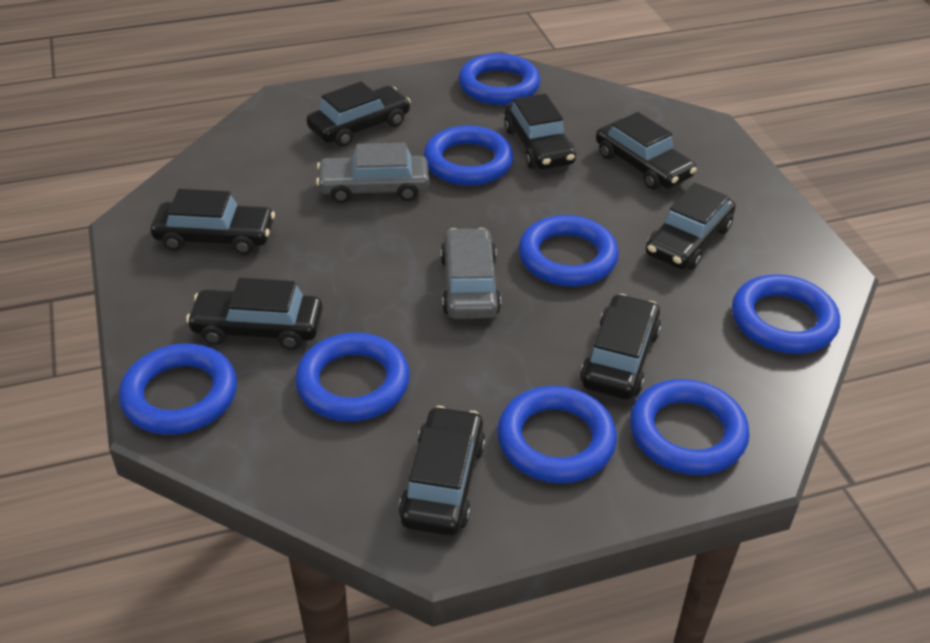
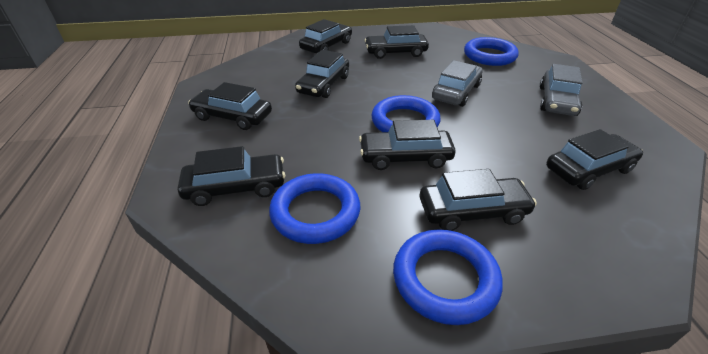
blue ring: [119,344,237,435] [295,333,410,421] [424,125,514,186] [459,53,540,105] [497,386,617,483] [519,215,619,287] [630,379,749,475] [732,274,840,354] = 8 -> [269,173,360,244] [371,95,440,132] [393,230,503,325] [464,37,519,66] = 4

